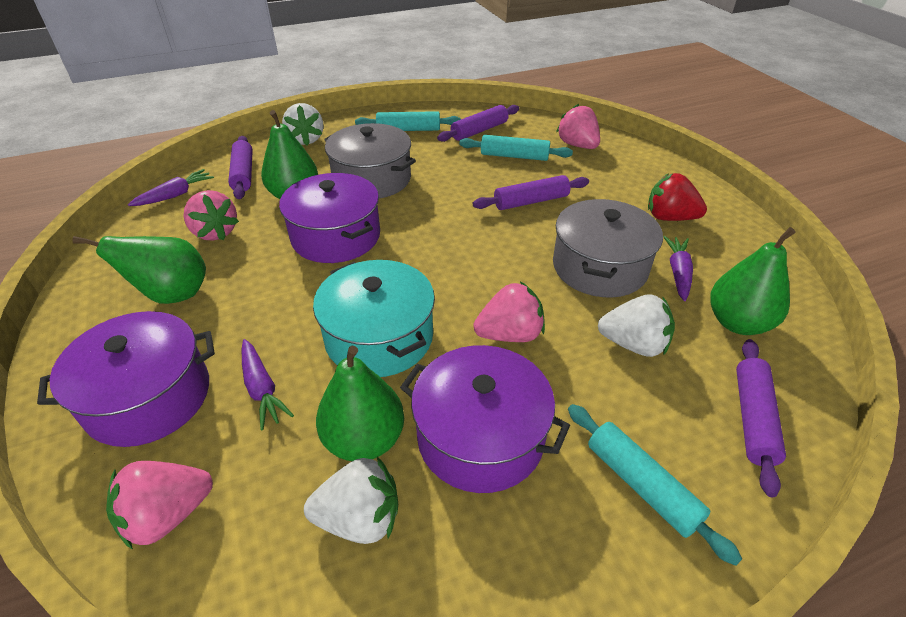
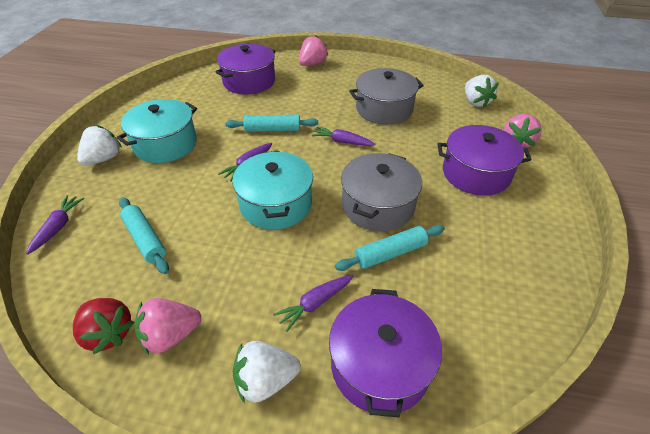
green pear: [73,236,206,304] [261,110,318,199] [316,346,404,461] [710,227,796,335] = 4 -> none = 0
pink strawberry: [106,461,213,550] [183,190,239,241] [473,281,545,342] [556,104,600,149] = 4 -> [135,298,201,355] [299,35,328,66] [503,114,542,148] = 3
purple carrot: [128,169,214,206] [242,339,294,430] [663,236,693,301] = 3 -> [26,195,85,255] [218,143,272,182] [273,275,354,332] [312,126,375,146] = 4
purple rolling pin: [228,136,253,199] [437,105,519,142] [473,175,589,210] [736,339,786,497] = 4 -> none = 0
turquoise pot: [313,260,435,377] = 1 -> [117,99,197,163] [232,151,313,230] = 2

